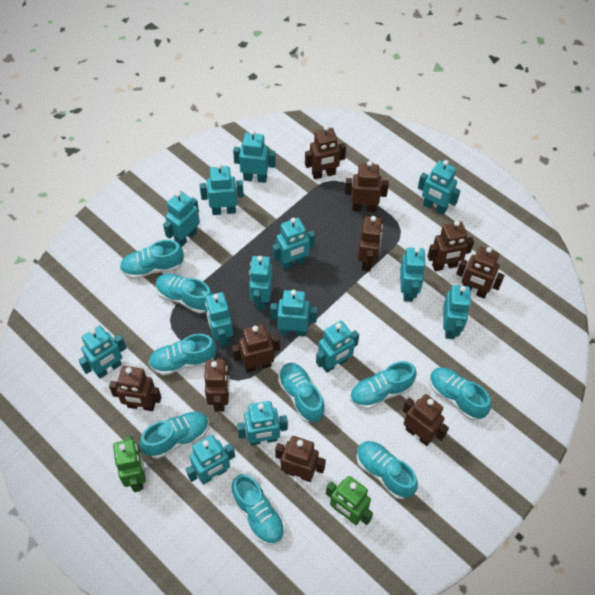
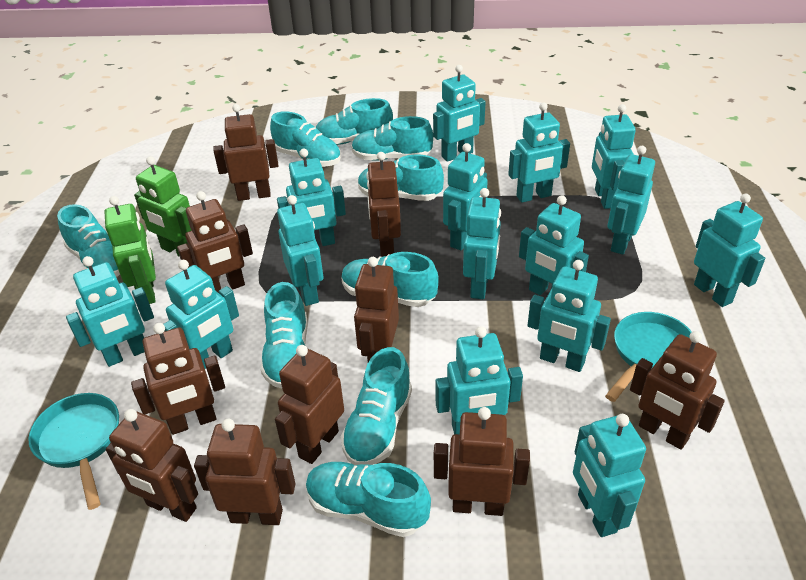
turquoise pan: none = 0 -> [28,393,119,510] [605,312,692,402] = 2
turquoise robot: [79,326,126,379] [163,191,200,247] [186,435,235,485] [200,164,244,215] [205,292,233,347] [233,130,275,183] [237,401,288,446] [249,256,273,310] [270,290,317,337] [272,218,315,270] [316,321,359,373] [400,247,426,302] [418,160,460,215] [443,285,471,339] = 14 -> [66,256,154,367] [164,260,239,369] [277,149,346,246] [277,195,323,306] [433,65,486,162] [436,326,523,434] [443,143,488,250] [463,188,501,299] [508,102,570,203] [519,195,589,295] [527,260,611,372] [573,414,646,537] [592,104,636,209] [607,146,655,255] [694,193,765,307] = 15

